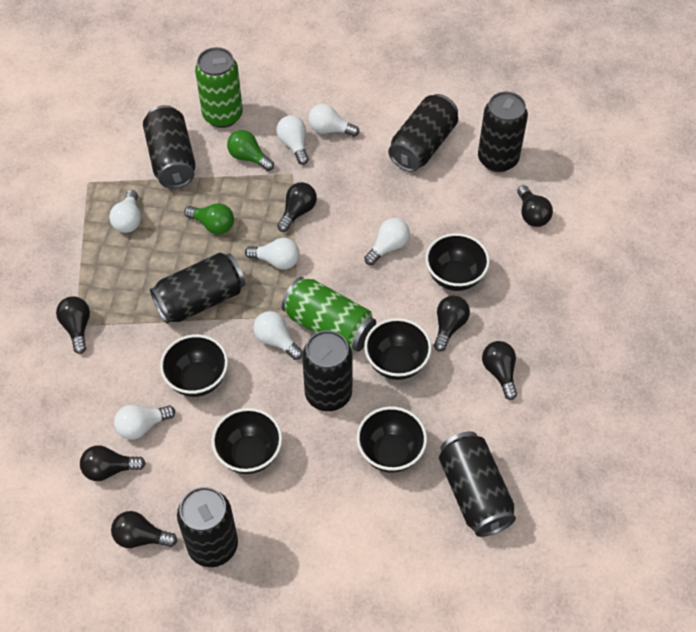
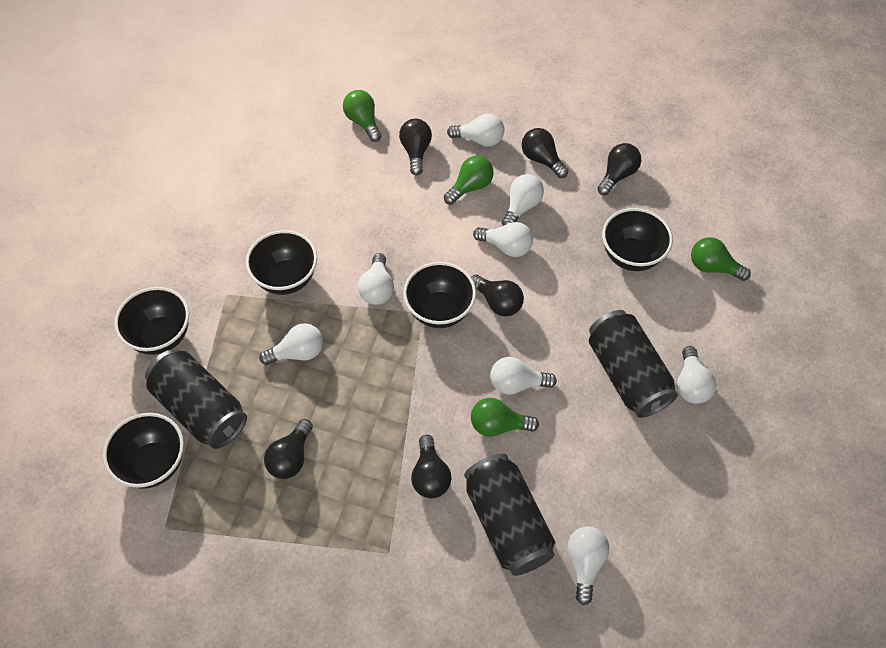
black can: [143,105,196,189] [150,252,245,324] [177,487,238,567] [302,330,353,411] [388,94,458,172] [439,431,516,537] [478,91,528,172] = 7 -> [145,349,247,449] [464,454,555,576] [589,310,678,418] = 3
black light bulb: [56,296,90,354] [80,445,146,481] [111,511,177,548] [277,182,317,232] [434,295,470,351] [482,341,517,400] [517,185,553,227] = 7 -> [264,419,313,479] [399,119,432,175] [411,435,452,498] [471,274,524,316] [522,128,569,178] [597,143,641,195] = 6
green can: [195,47,243,128] [282,277,376,352] = 2 -> none = 0
green light bulb: [184,203,234,235] [227,130,274,171] = 2 -> [343,90,382,142] [444,156,494,205] [471,398,539,437] [691,237,751,281] = 4
white light bulb: [109,190,141,233] [114,405,175,440] [245,238,300,270] [253,311,303,360] [276,115,309,165] [308,104,359,137] [364,218,410,265] = 7 -> [259,323,323,365] [358,253,394,305] [447,114,504,147] [473,222,533,257] [490,357,557,395] [502,174,544,226] [567,527,609,605] [677,346,716,404] = 8

